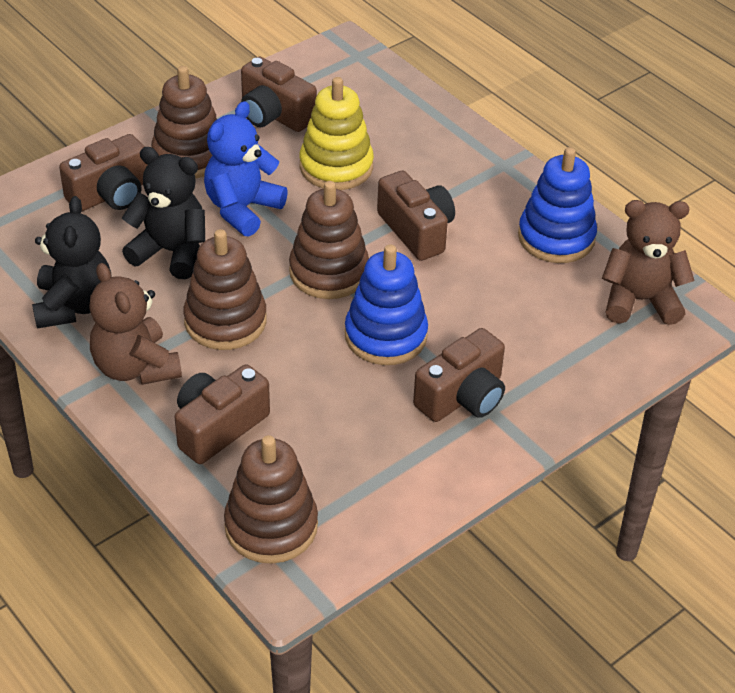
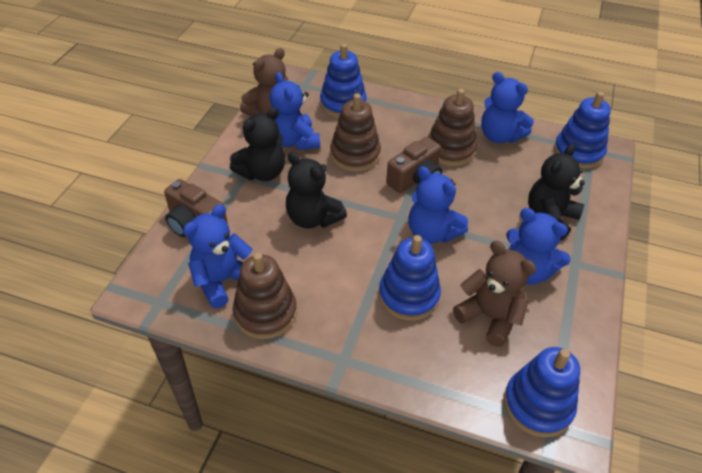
black teddy bear: [32,196,111,329] [122,147,205,279] = 2 -> [230,107,285,181] [286,152,347,229] [528,144,585,241] = 3
blue stacking toy: [345,244,428,365] [518,147,597,263] = 2 -> [320,44,367,118] [379,235,441,321] [504,347,580,437] [554,92,611,169] = 4
blue teddy bear: [204,101,288,237] = 1 -> [183,204,252,308] [269,72,320,150] [408,166,468,243] [481,72,534,143] [506,208,571,285] = 5
brown camera: [59,134,148,212] [175,365,270,464] [241,57,317,132] [377,171,455,261] [413,328,505,422] = 5 -> [164,179,228,237] [386,137,442,193] = 2
brown stacking toy: [151,66,217,178] [183,229,267,350] [224,435,318,564] [289,181,369,299] = 4 -> [233,253,297,339] [330,94,381,172] [428,89,477,166] = 3
yellow stacking toy: [299,77,374,190] = 1 -> none = 0

